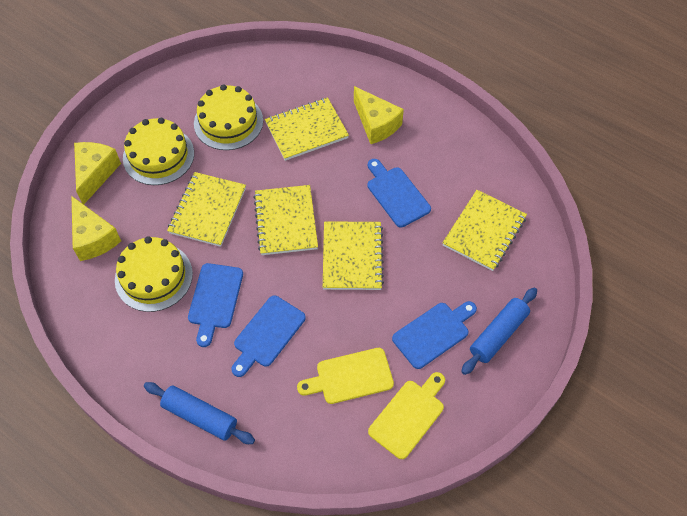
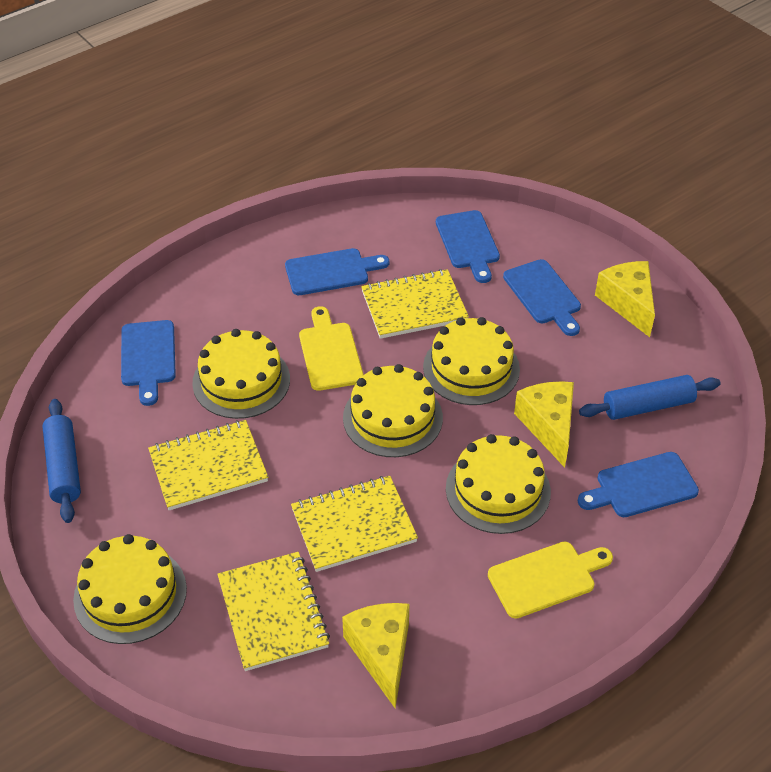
blue cutting board: [188,263,243,347] [231,295,306,377] [368,159,431,227] [392,301,477,369] = 4 -> [121,320,176,406] [285,248,389,295] [436,210,500,283] [503,259,581,336] [578,452,699,517] = 5
yellow cake: [115,236,193,312] [123,118,194,185] [194,84,263,150] = 3 -> [73,534,187,644] [192,329,290,419] [343,364,443,457] [423,317,520,405] [446,434,551,534] = 5
yellow notebook: [167,172,246,247] [253,185,318,255] [265,97,349,161] [323,221,384,290] [443,190,527,271] = 5 -> [148,420,268,510] [218,552,330,671] [291,476,418,572] [361,269,469,339] = 4

